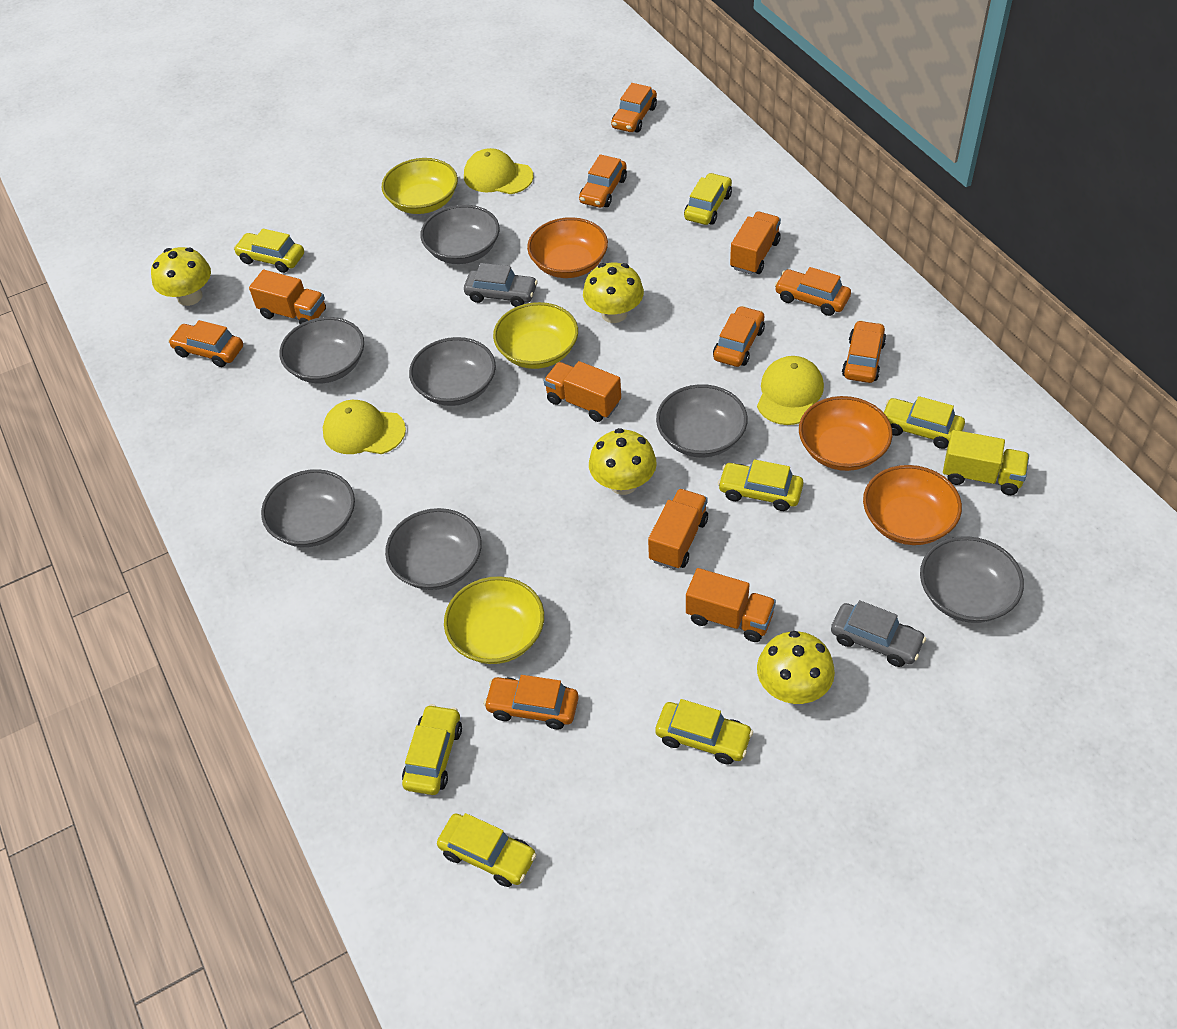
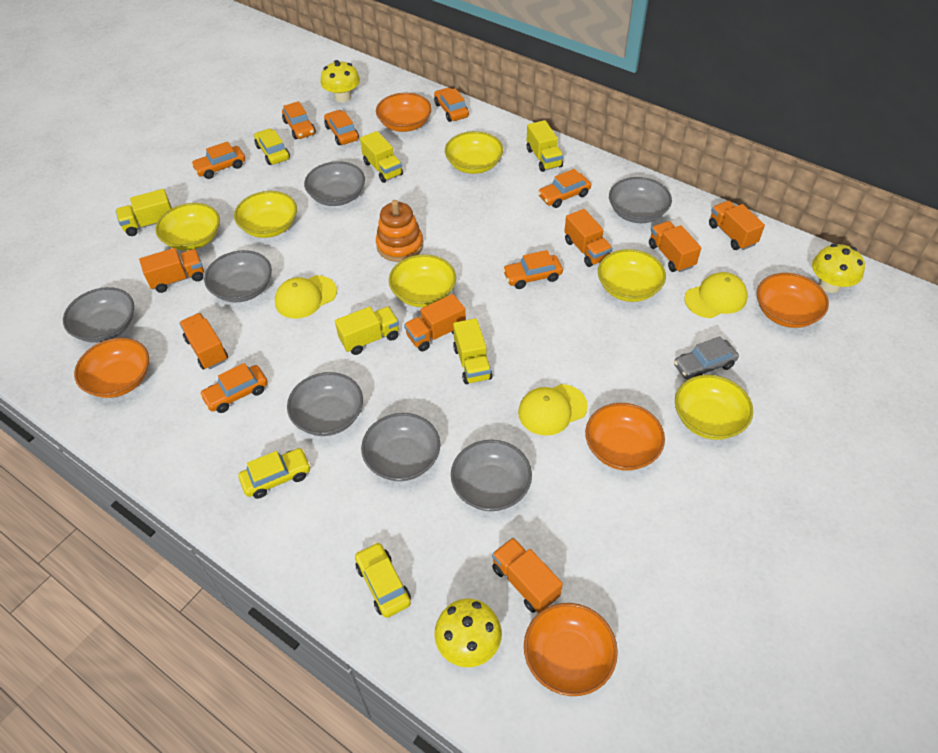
grey car: [464,263,538,307] [831,600,926,667] = 2 -> [674,336,739,380] = 1
orange bowl: [527,217,608,278] [799,396,892,471] [863,465,962,545] = 3 -> [74,338,149,398] [376,93,432,132] [524,603,618,696] [585,403,665,471] [757,273,829,328] = 5
orange stacking toy: none = 0 -> [376,200,423,262] = 1
orange truck: [249,270,326,324] [544,361,621,422] [648,489,708,570] [686,568,776,642] [730,211,781,275] = 5 -> [139,248,204,293] [179,313,228,370] [404,294,466,351] [492,537,563,613] [564,209,612,267] [649,221,701,272] [709,201,765,250] = 7
yellow bowl: [382,158,458,214] [444,576,544,664] [493,302,578,369] = 3 -> [155,203,220,251] [234,191,297,238] [389,254,456,307] [445,131,503,174] [598,249,666,302] [675,375,753,440] = 6
yellow car: [233,229,304,273] [402,704,462,795] [437,813,537,887] [655,699,753,765] [684,173,732,225] [718,459,803,511] [884,396,965,449] = 7 -> [238,448,311,499] [254,128,290,165] [355,542,411,618] = 3
yellow mushroom: [151,247,211,306] [583,263,644,323] [589,428,657,495] [757,631,835,704] = 4 -> [321,60,360,102] [434,598,502,667] [812,244,865,293] = 3
yellow truck: [943,430,1029,495] = 1 -> [116,189,172,236] [335,307,399,355] [360,131,403,183] [453,318,493,384] [527,120,564,172] = 5

